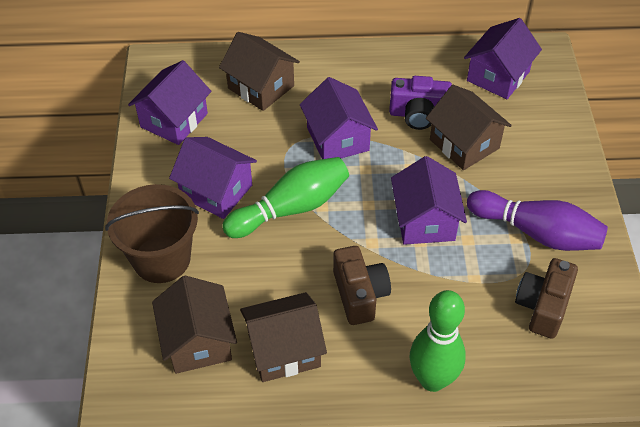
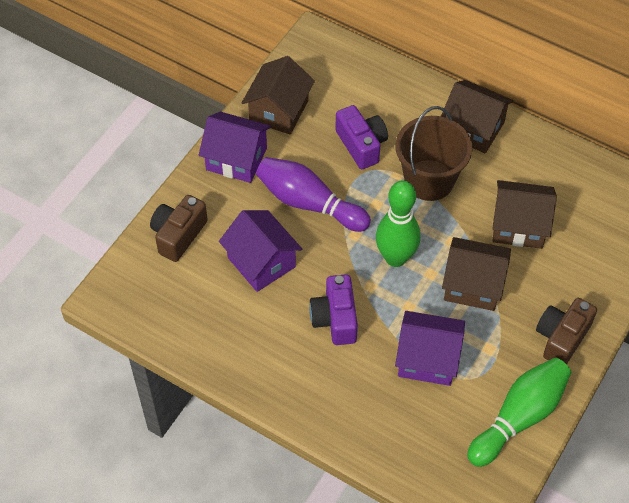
purple camera: [389,76,452,130] = 1 -> [309,274,358,345] [335,105,388,169] = 2
purple house: [128,60,211,145] [169,137,257,219] [300,77,378,159] [391,156,467,245] [464,18,542,99] = 5 -> [199,112,271,183] [219,210,302,292] [395,311,465,386] = 3

